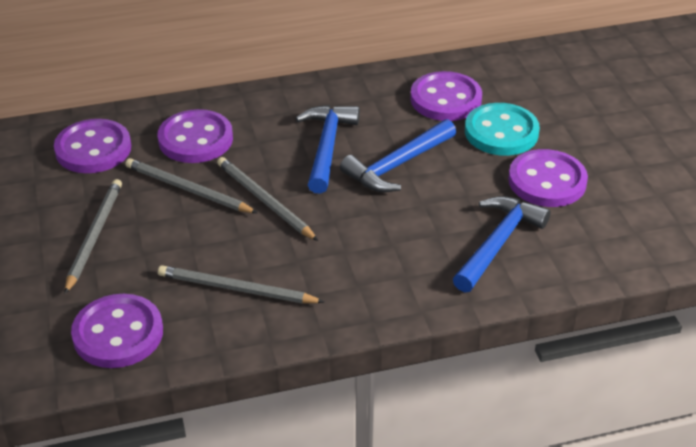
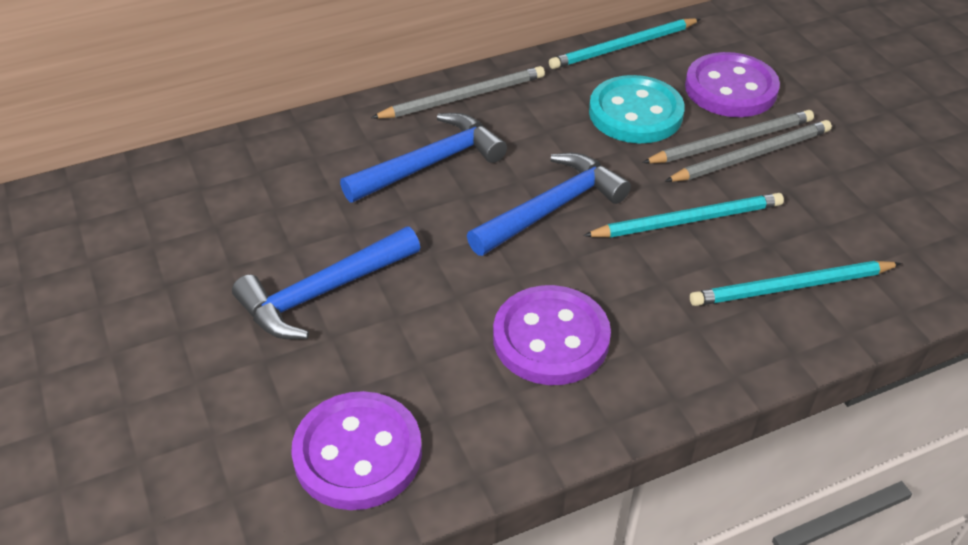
grey pencil: [65,179,122,294] [125,158,258,213] [158,265,324,304] [217,157,318,241] = 4 -> [371,66,545,119] [642,110,814,164] [665,120,832,182] = 3
purple button: [54,119,131,173] [71,294,163,368] [158,109,233,163] [410,71,482,121] [508,149,588,207] = 5 -> [291,391,422,510] [493,285,611,385] [685,52,780,117] = 3
turquoise pencil: none = 0 -> [549,18,700,69] [583,193,784,238] [690,261,901,306] = 3

